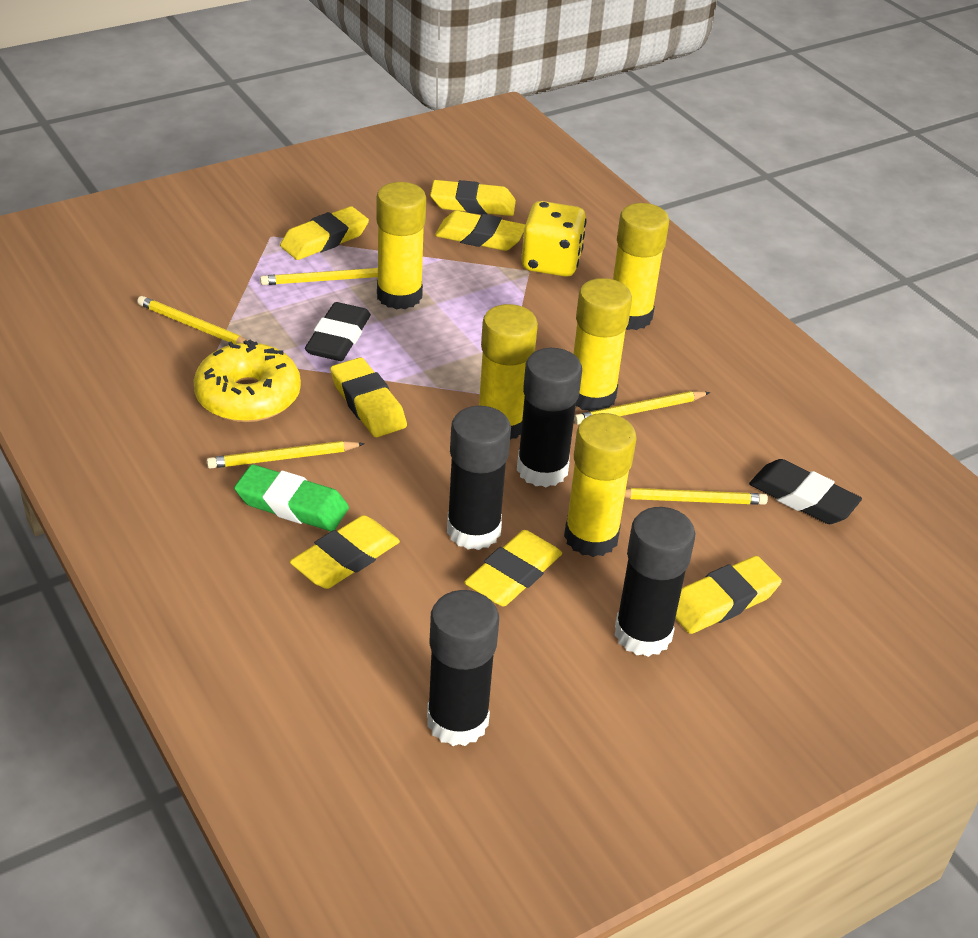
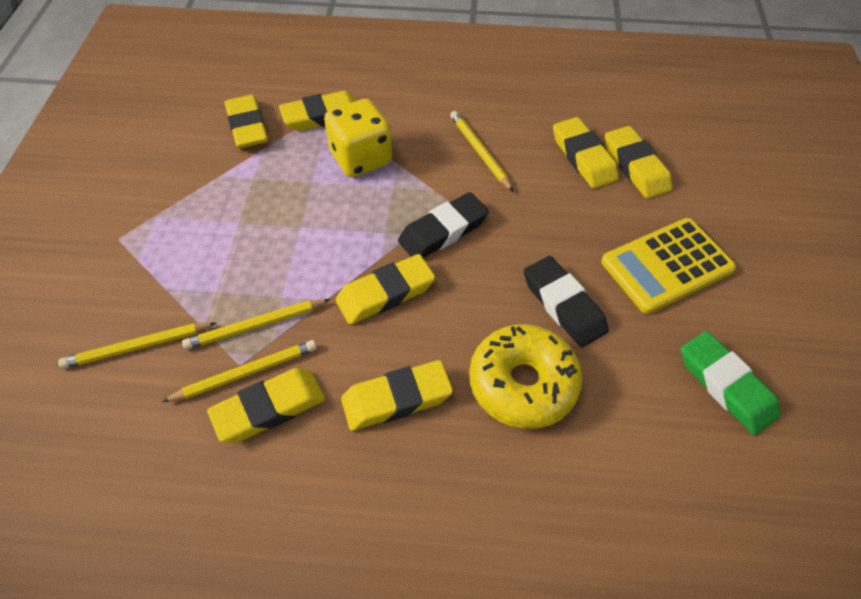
black glue stick: [427,590,499,746] [447,406,511,550] [517,348,582,487] [615,507,695,657] = 4 -> none = 0
yellow calculator: none = 0 -> [601,218,736,314] = 1
yellow glue stick: [376,182,426,310] [479,304,538,439] [564,413,637,557] [573,278,632,411] [613,203,669,330] = 5 -> none = 0
yellow pencil: [137,296,246,344] [207,441,365,469] [260,268,378,285] [574,391,710,425] [624,488,768,505] = 5 -> [58,322,216,369] [162,340,317,402] [182,299,330,350] [450,111,513,191] = 4

